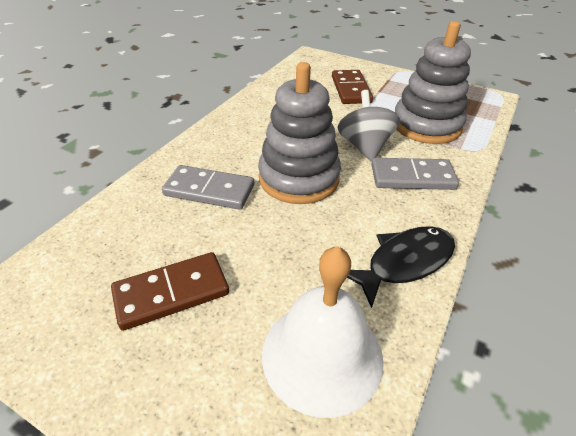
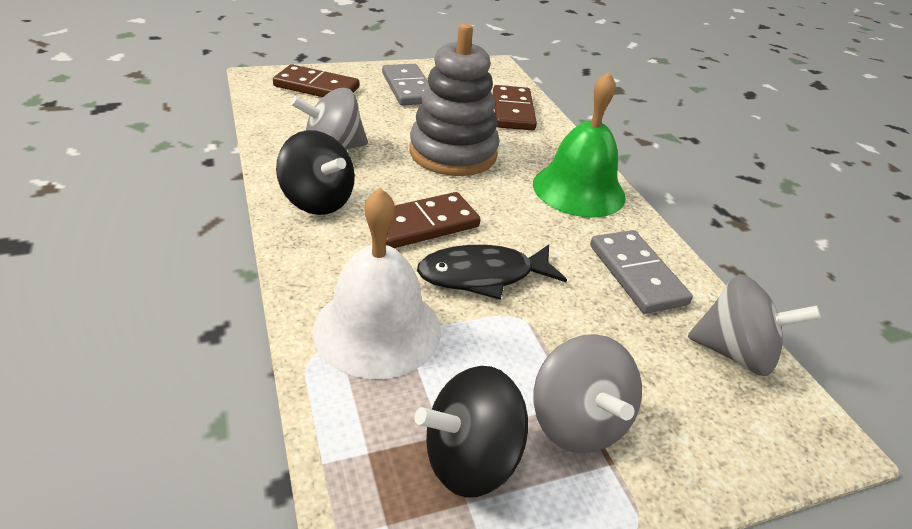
black spinning top: none = 0 -> [276,130,355,215] [414,366,528,498] = 2
brown domino: [111,252,229,331] [332,70,373,104] = 2 -> [273,64,359,97] [386,192,480,248] [493,85,537,130] = 3
green bell: none = 0 -> [533,72,626,218] = 1
grey spinning top: [337,90,400,162] = 1 -> [291,88,368,150] [533,334,642,453] [688,274,821,376] = 3
grey stacking toy: [258,62,341,204] [395,21,471,144] = 2 -> [409,23,499,176] = 1

